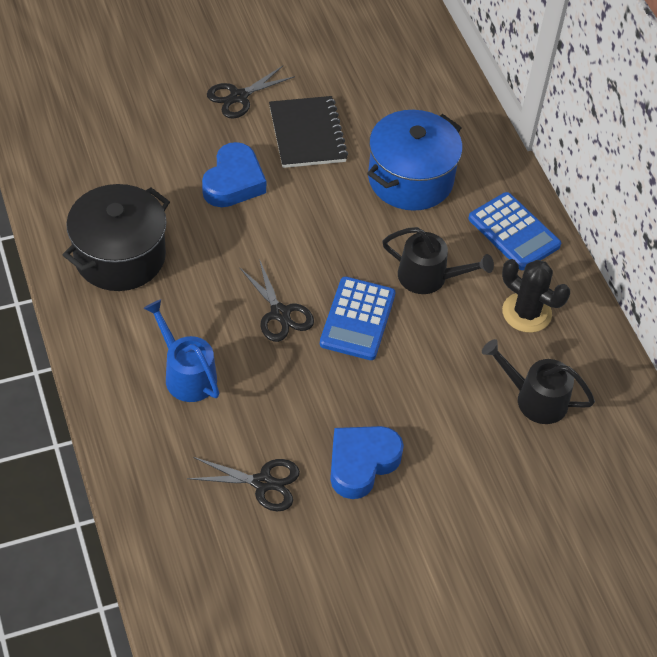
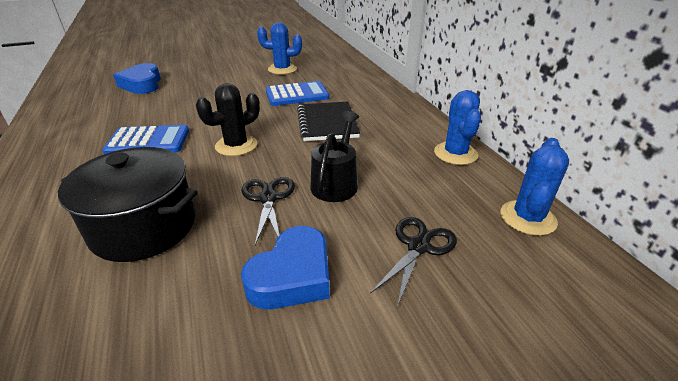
black scissors: [187,457,300,511] [207,66,295,118] [239,259,314,342] = 3 -> [241,177,295,245] [370,217,457,307] = 2
black watering can: [382,227,494,294] [482,339,595,424] = 2 -> [310,111,359,202] = 1
blue cactus: none = 0 -> [257,22,302,75] [434,90,481,165] [501,138,569,236] = 3
blue pot: [367,110,463,211] = 1 -> none = 0
blue watering can: [143,300,219,402] = 1 -> none = 0

